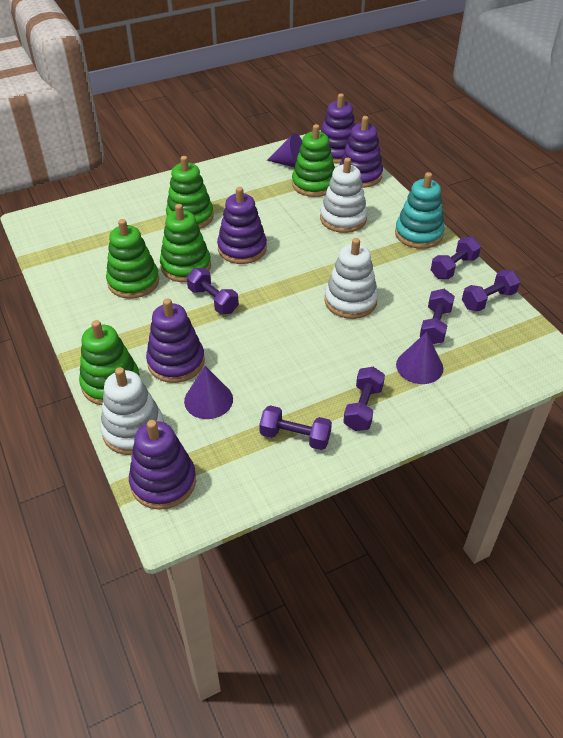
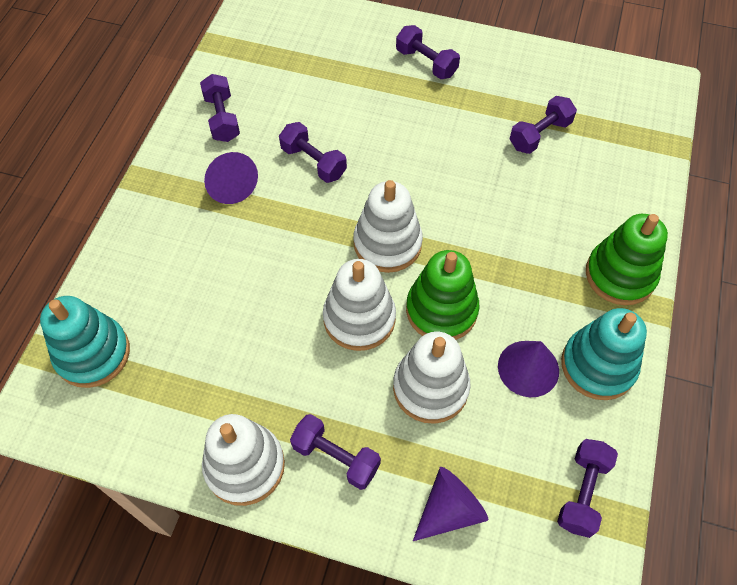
green stacking toy: [79,320,140,405] [106,219,159,299] [160,204,211,282] [166,156,214,229] [292,124,335,197] = 5 -> [406,250,480,340] [586,214,668,305] = 2
purple stacking toy: [129,420,196,510] [146,298,205,383] [217,187,267,264] [320,93,355,164] [339,116,383,188] = 5 -> none = 0
turquoise stacking toy: [395,172,445,249] = 1 -> [40,296,130,388] [561,308,647,400] = 2
white stacking toy: [100,367,164,455] [320,158,368,233] [324,238,378,319] = 3 -> [202,414,285,506] [323,259,396,351] [354,180,423,273] [393,332,471,424] = 4

